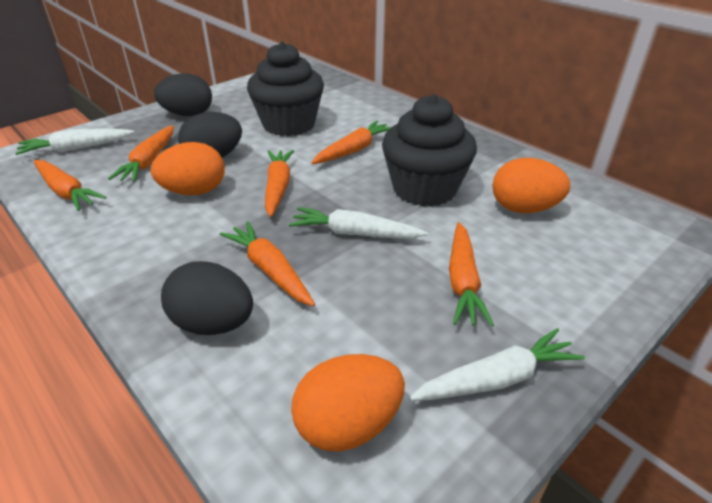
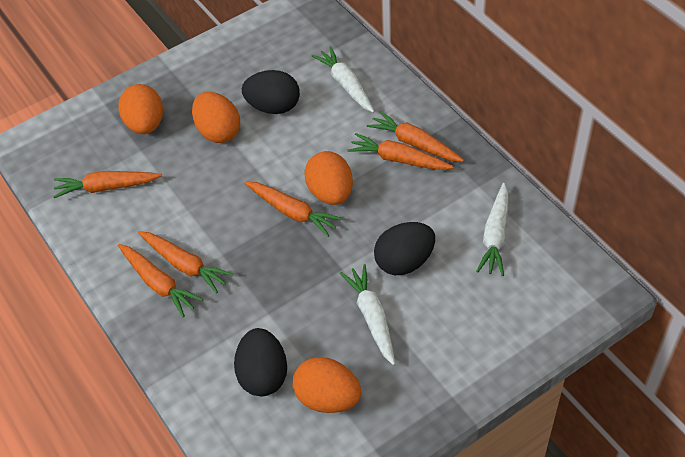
black cupcake: [247,41,324,136] [382,94,477,207] = 2 -> none = 0
orange egg: [151,142,225,195] [291,354,405,452] [492,158,570,213] = 3 -> [118,84,163,134] [192,92,240,143] [293,357,361,413] [304,151,353,205] = 4

